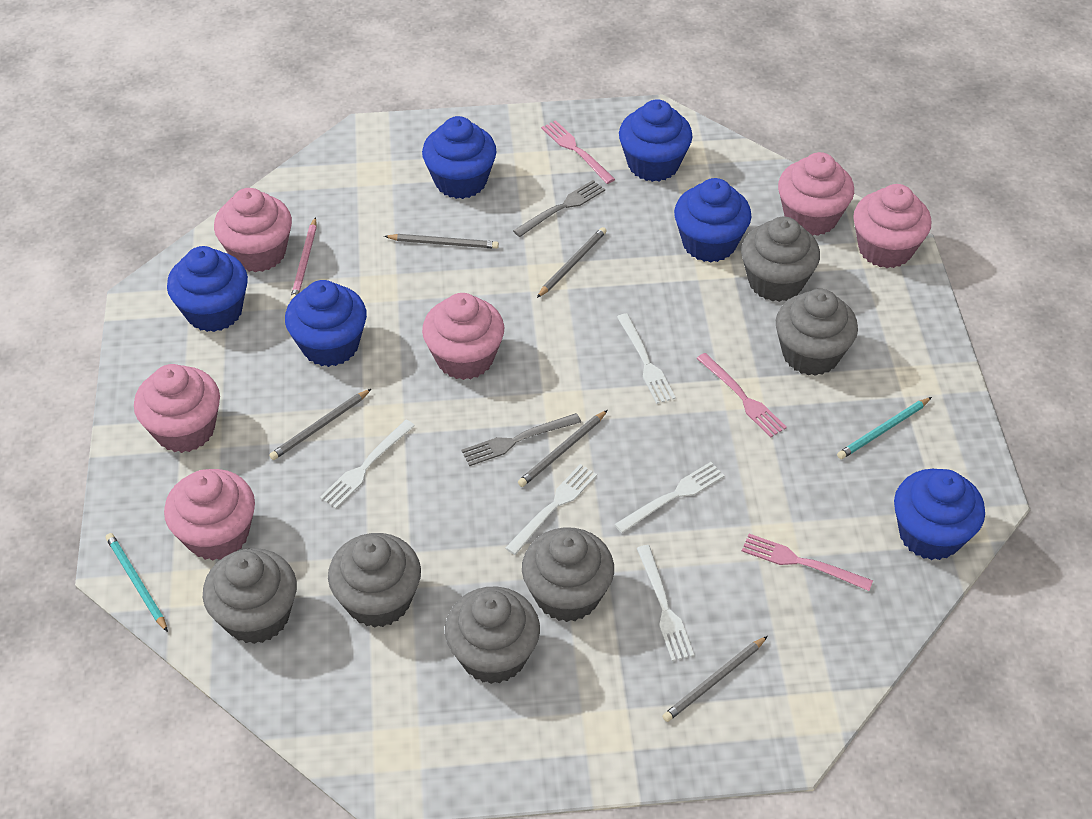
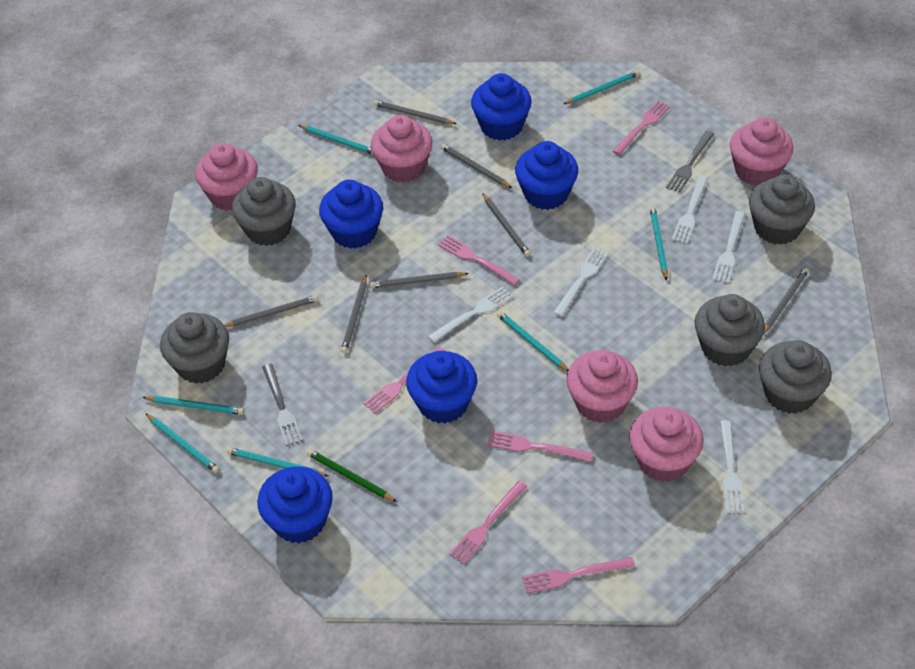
blue cupcake: [167,246,248,332] [285,280,367,367] [422,116,497,199] [619,99,693,182] [674,178,751,262] [894,469,985,560] = 6 -> [257,466,333,543] [319,180,383,249] [406,351,477,424] [471,73,532,141] [515,141,578,210] = 5
green pencil: none = 0 -> [307,449,397,502] = 1
grey cupcake: [203,548,297,644] [328,533,421,628] [445,587,540,684] [522,527,614,622] [741,216,820,302] [776,289,858,376] = 6 -> [160,312,229,384] [232,177,296,246] [694,294,765,366] [749,175,815,245] [759,340,832,414] = 5
grey pencil: [269,389,371,460] [384,234,499,249] [518,410,608,487] [537,227,606,298] [662,636,768,722] = 5 -> [224,295,318,327] [341,275,367,353] [370,272,469,288] [374,100,457,124] [441,144,512,188] [482,193,531,257] [764,267,809,334] = 7
pink cupcake: [134,364,220,453] [164,469,255,561] [214,188,292,272] [422,293,504,380] [778,152,854,236] [853,184,931,268] = 6 -> [195,143,258,211] [371,115,432,183] [566,350,638,423] [629,407,704,482] [730,117,793,186] = 5
pink fork: [541,120,615,184] [696,353,787,437] [742,534,873,591] = 3 -> [363,347,445,413] [438,235,520,286] [449,481,527,564] [487,431,593,462] [522,557,635,593] [613,101,670,155] = 6
pink pencil: [290,217,317,300] = 1 -> none = 0
turquoise pencil: [106,533,168,632] [837,397,932,459] = 2 -> [142,396,244,415] [146,414,219,473] [227,447,328,477] [298,125,373,155] [497,311,569,371] [564,70,639,104] [650,206,668,281] = 7

